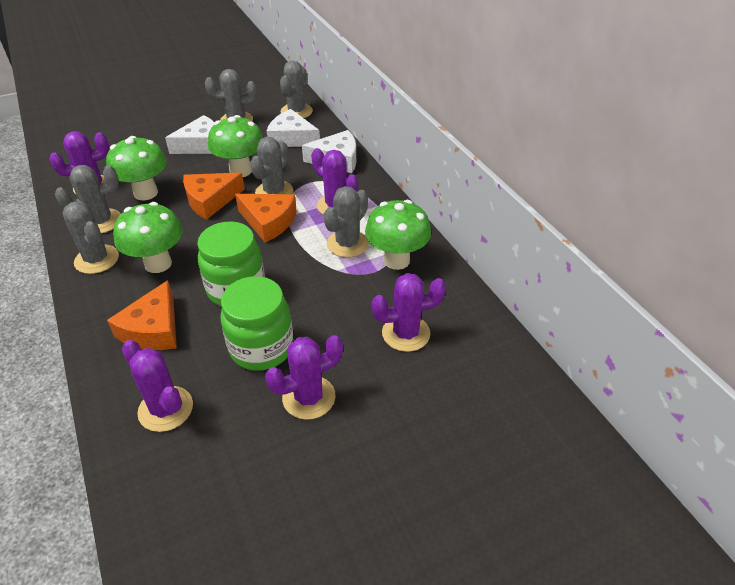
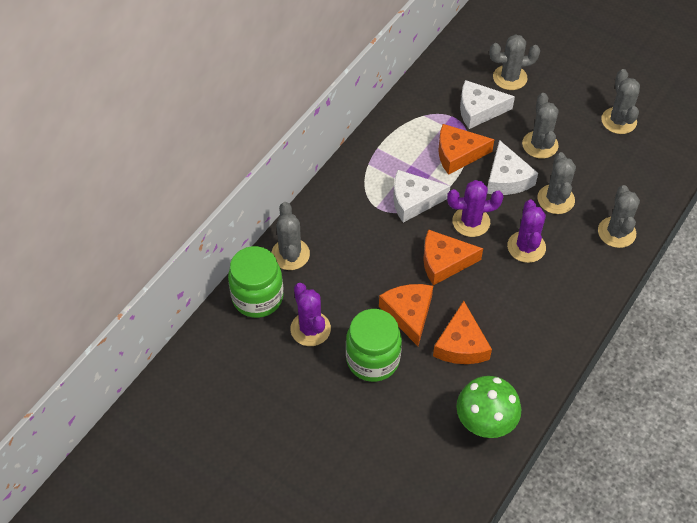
green mushroom: [106,136,167,200] [113,202,183,273] [208,115,263,177] [365,200,431,270] = 4 -> [456,376,521,438] = 1
orange cheese: [107,280,177,350] [183,172,245,220] [235,194,297,242] = 3 -> [379,284,433,346] [423,229,483,285] [433,301,492,364] [438,124,494,175] = 4
purple cactus: [49,131,109,194] [122,340,193,432] [265,335,343,420] [311,148,358,215] [372,273,446,352] = 5 -> [290,283,331,346] [447,180,503,237] [507,200,546,263] = 3

